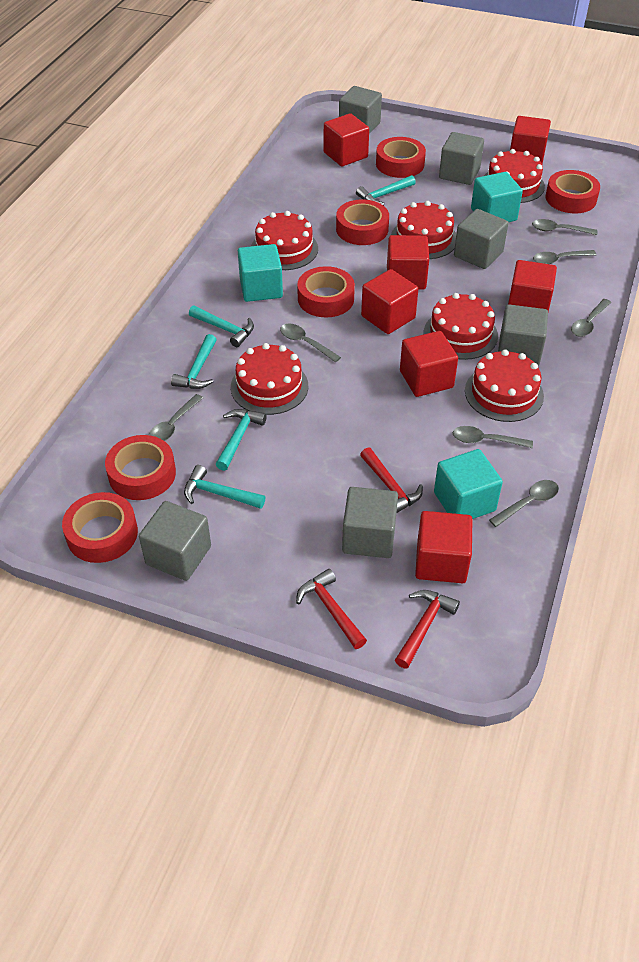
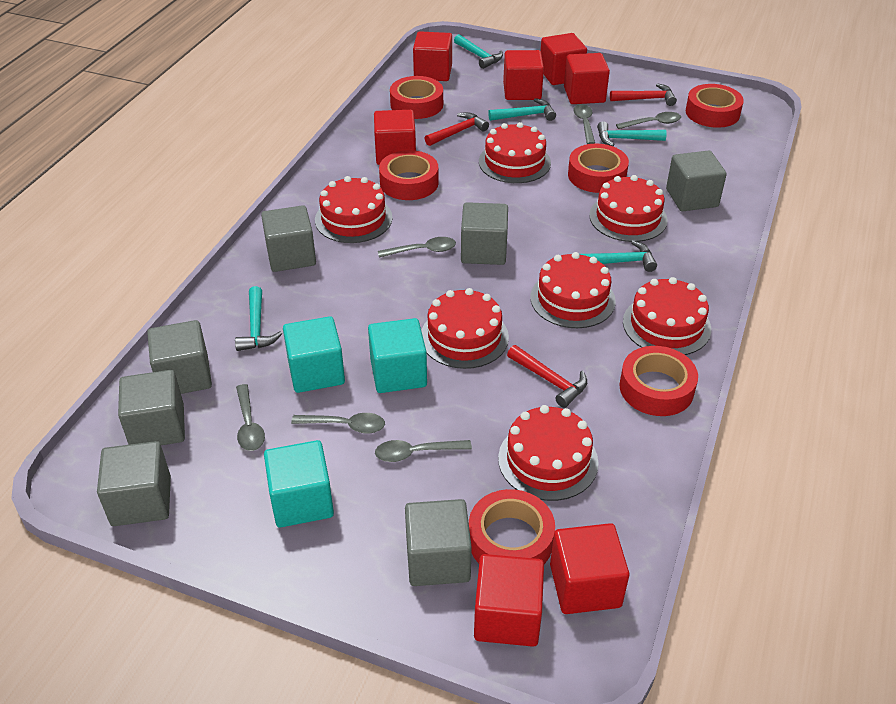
grey cube: [139,501,211,581] [339,86,382,134] [342,487,398,558] [439,132,484,185] [454,209,508,269] [498,304,548,366] = 6 -> [97,441,171,526] [118,370,185,445] [147,320,212,394] [261,205,316,272] [405,499,472,586] [461,202,508,265] [666,150,727,211] = 7
grey spoon: [149,394,203,441] [280,324,341,362] [453,426,533,448] [489,480,559,527] [532,219,598,235] [533,250,597,264] [571,299,611,337] = 7 -> [236,384,265,451] [291,413,385,433] [375,440,472,462] [378,237,456,258] [573,104,595,144] [616,112,681,129] = 6
red cake: [231,343,308,415] [251,211,318,270] [391,201,456,259] [424,293,498,360] [465,349,544,422] [484,149,545,203] = 6 -> [315,176,392,243] [421,288,509,369] [479,122,551,183] [498,405,598,501] [530,252,616,328] [589,175,667,242] [623,277,711,355] = 7

